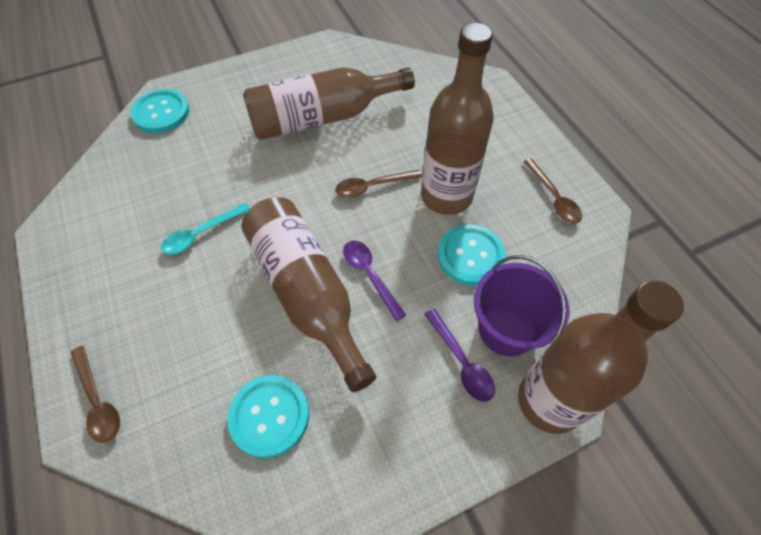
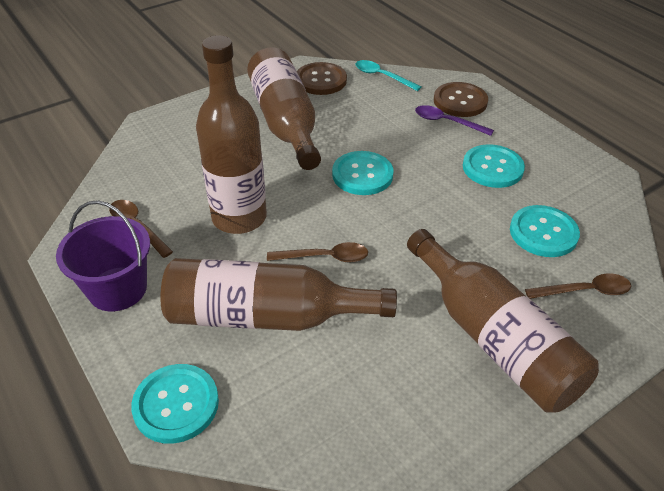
brown button: none = 0 -> [297,62,347,95] [434,82,488,117] = 2
purple spoon: [343,240,406,321] [424,308,495,402] = 2 -> [415,105,494,136] = 1
turquoise button: [130,89,190,133] [227,375,309,458] [437,225,506,286] = 3 -> [131,364,219,444] [332,151,394,195] [463,144,525,188] [510,205,580,257] = 4

